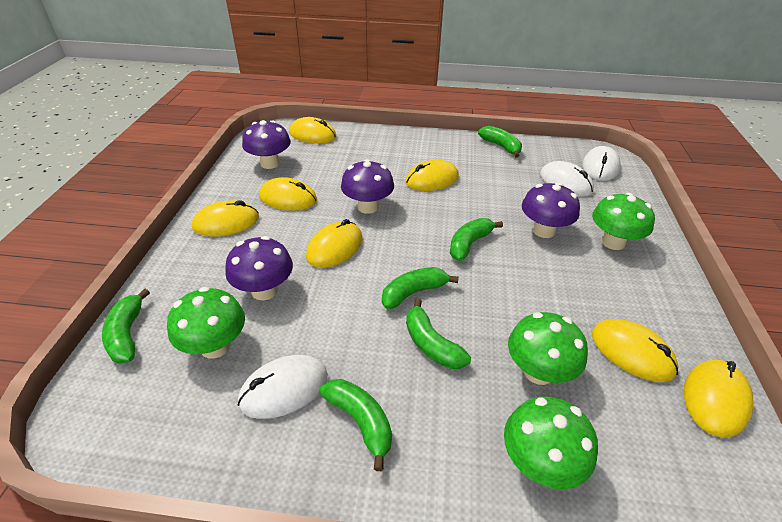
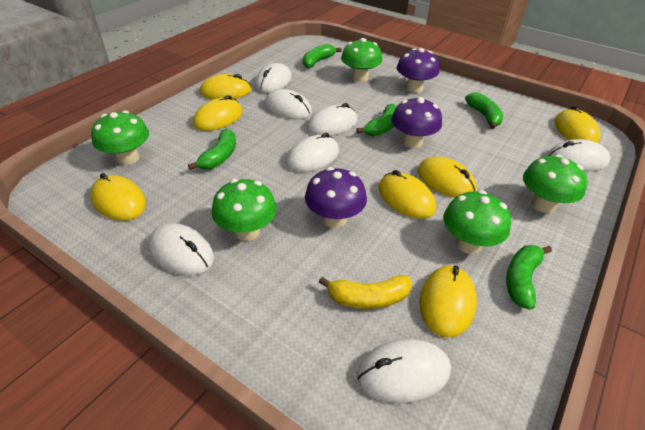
green banana: [102,289,150,364] [320,379,392,471] [382,267,459,309] [406,299,471,369] [450,218,503,261] [478,126,522,157] = 6 -> [188,129,236,170] [303,44,341,68] [356,104,397,137] [465,93,503,129] [506,245,552,310] = 5
green mushroom: [167,287,245,359] [504,396,598,489] [508,312,588,385] [592,193,655,250] = 4 -> [91,110,149,165] [212,179,277,241] [341,38,382,82] [443,190,511,254] [523,154,588,213] = 5
purple mushroom: [225,236,293,301] [242,120,291,169] [341,159,394,214] [522,182,580,238] = 4 -> [305,167,367,228] [391,97,442,148] [397,48,439,93] = 3
white mouse: [238,355,328,419] [540,161,594,197] [582,146,621,181] = 3 -> [149,223,214,276] [255,63,292,93] [264,89,312,119] [286,133,339,172] [307,103,358,136] [357,339,451,403] [547,139,610,172] = 7
yellow banana: none = 0 -> [319,275,412,309] = 1

